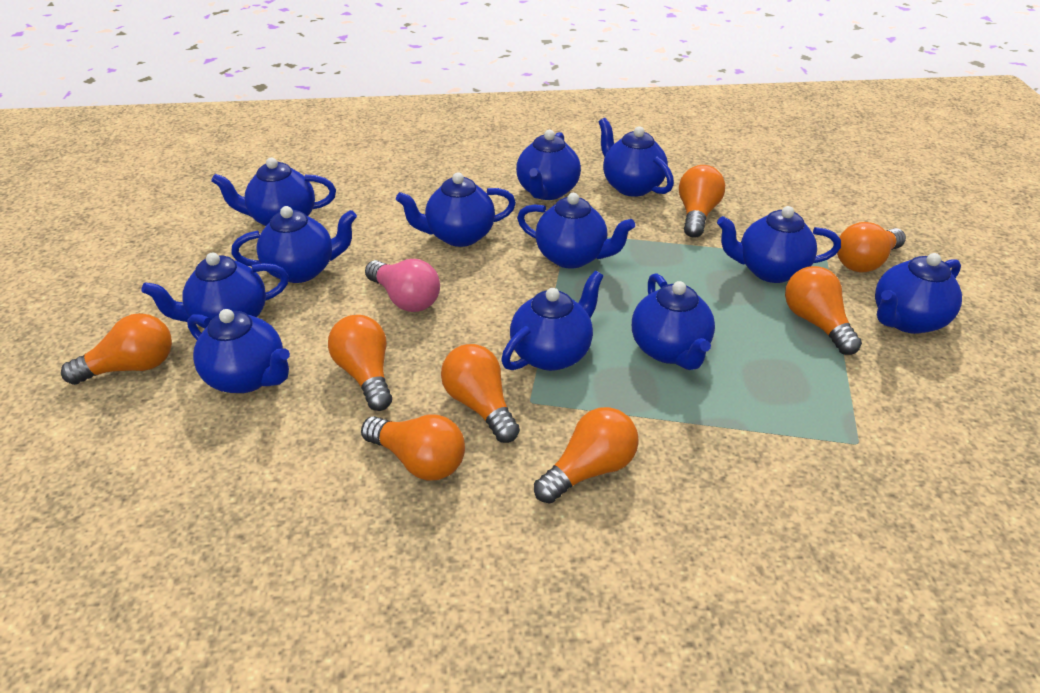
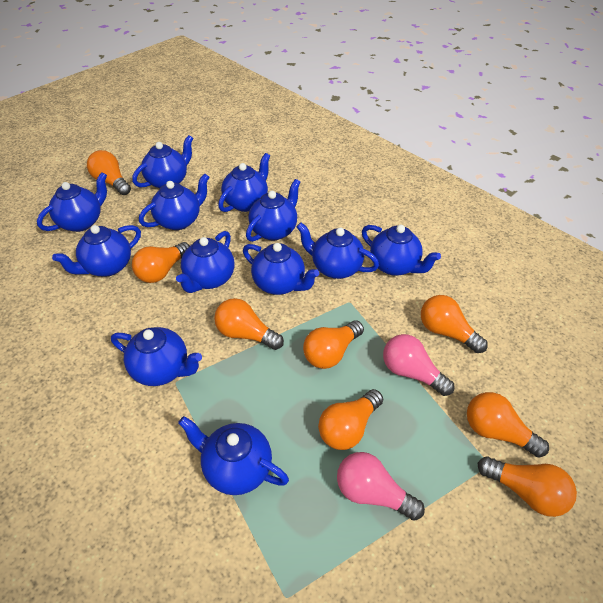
pink light bulb: [365,259,440,312] = 1 -> [337,452,425,521] [383,334,454,396] = 2

